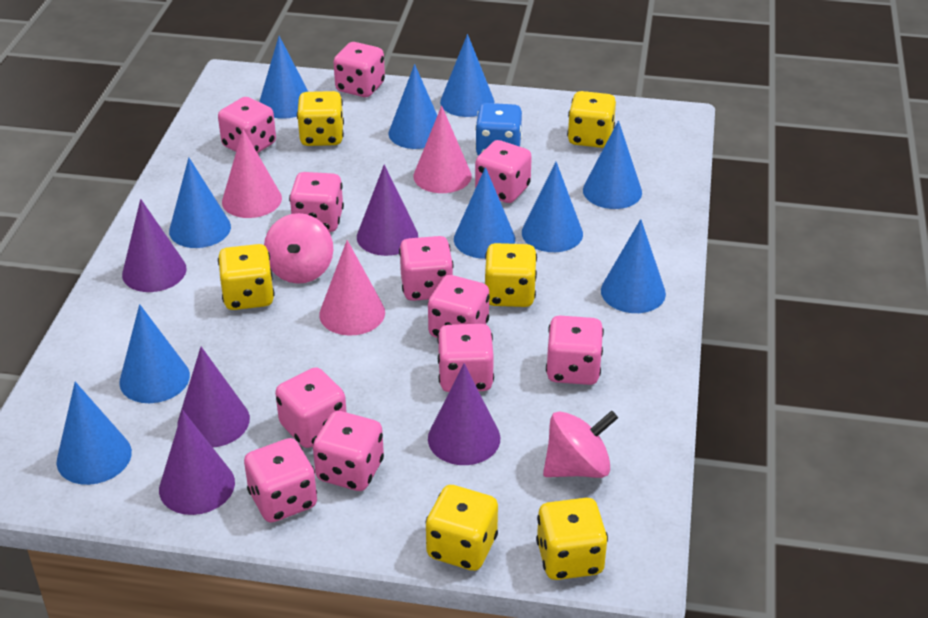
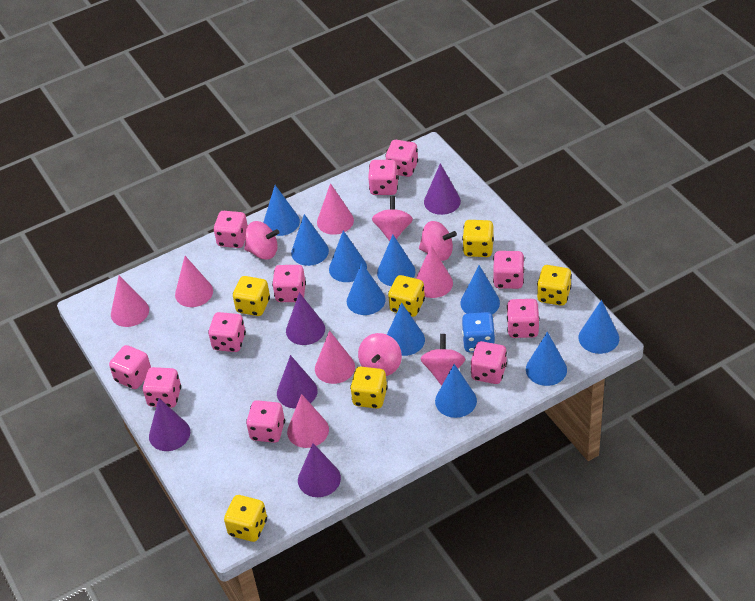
pink cone: [222,129,282,218] [319,240,385,336] [413,106,472,193] = 3 -> [111,276,149,327] [175,256,213,307] [287,394,329,448] [315,330,355,384] [317,183,354,235] [416,245,453,298] = 6
pink spinning top: [264,213,333,284] [543,411,618,478] = 2 -> [244,221,279,260] [358,333,402,376] [372,196,413,241] [419,221,457,261] [420,334,465,386] = 5

